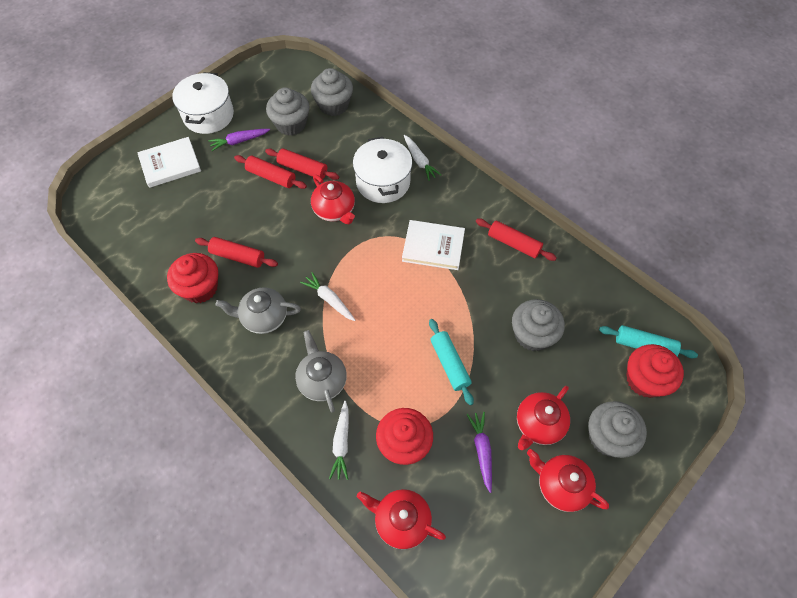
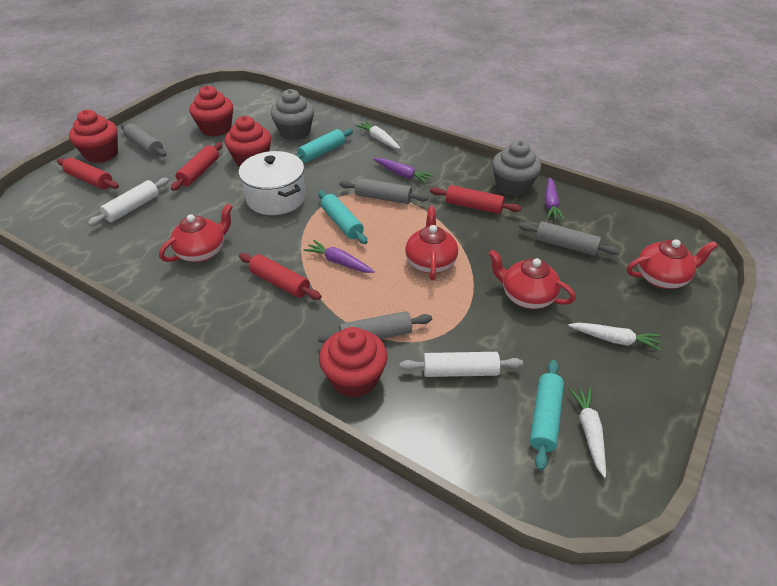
grey cupcake: [266,87,309,136] [311,68,353,116] [512,299,565,351] [588,401,647,458] = 4 -> [271,89,314,140] [492,140,542,196] = 2
grey rolling pin: none = 0 -> [121,123,167,157] [318,311,432,343] [339,178,428,204] [519,221,620,256] = 4
grey teapot: [216,287,301,334] [295,330,347,413] = 2 -> none = 0
purple carrot: [208,129,270,151] [467,412,492,493] = 2 -> [304,240,375,273] [374,158,434,183] [545,177,564,221] = 3
red cupcake: [167,253,218,303] [376,408,433,465] [626,344,684,398] = 3 -> [69,110,118,163] [190,86,233,136] [225,116,271,167] [319,327,387,398] = 4
turquoise rolling pin: [429,319,474,405] [599,325,698,358] = 2 -> [296,129,353,163] [318,190,367,244] [530,360,564,471] = 3
white book: [137,137,201,188] [402,220,465,270] = 2 -> none = 0
white pot: [172,72,234,134] [353,137,412,203] = 2 -> [239,151,306,215] = 1
white rolling pin: none = 0 -> [88,178,169,226] [400,352,523,377] = 2

